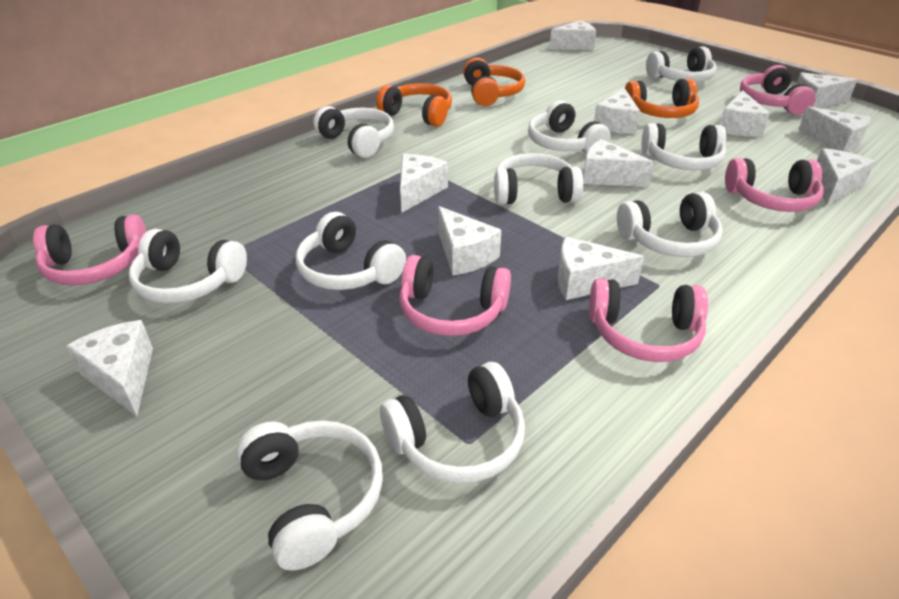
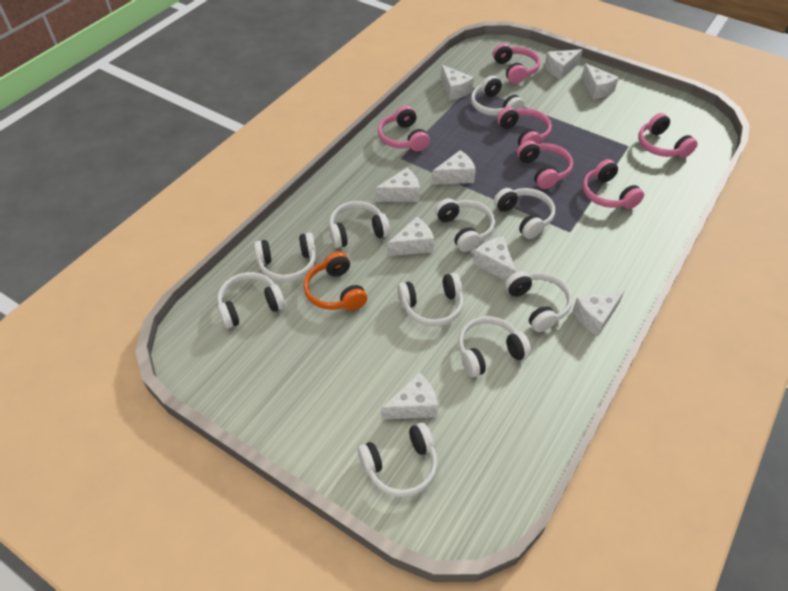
orange headphones: [376,83,452,127] [463,58,525,106] [625,78,699,118] = 3 -> [304,252,367,311] = 1
pink headphones: [33,214,147,285] [400,255,511,336] [589,278,708,362] [725,158,824,212] [740,65,816,115] = 5 -> [378,106,430,151] [493,43,540,84] [497,107,552,146] [517,140,573,189] [583,159,644,209] [638,113,698,158] = 6
white cheese: [66,320,153,416] [400,154,448,212] [438,206,501,275] [549,20,596,50] [558,237,644,300] [583,139,654,187] [594,88,640,134] [719,90,770,137] [796,72,858,108] [798,106,871,152] [817,148,875,205] = 11 -> [375,168,420,202] [381,373,438,420] [387,217,434,256] [432,150,476,185] [441,65,474,100] [473,237,517,281] [544,49,583,79] [572,290,625,336] [582,63,619,99] = 9

